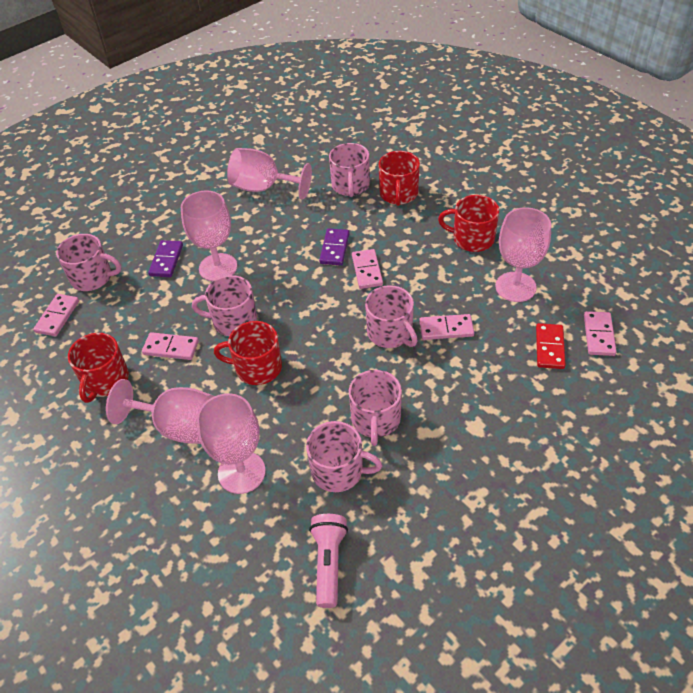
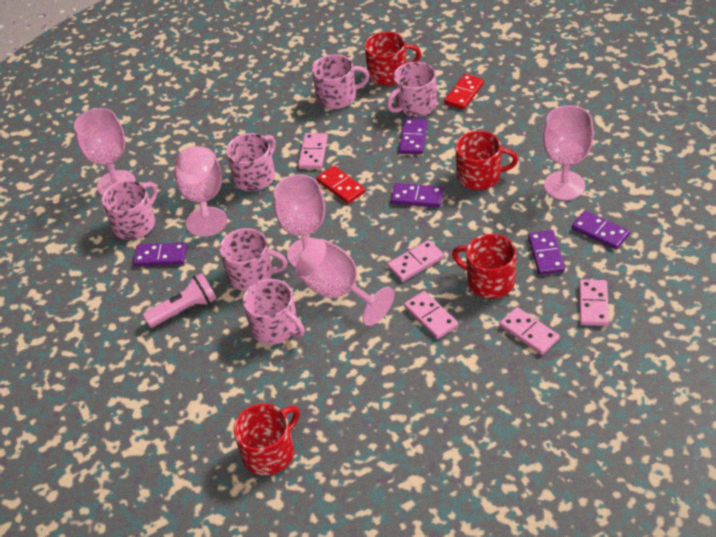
purple domino: [148,240,183,277] [319,228,349,265] = 2 -> [133,242,187,266] [391,183,444,208] [399,119,427,154] [528,230,565,275] [572,210,630,250] = 5
red domino: [536,323,566,369] = 1 -> [316,166,366,204] [444,74,484,110] = 2

